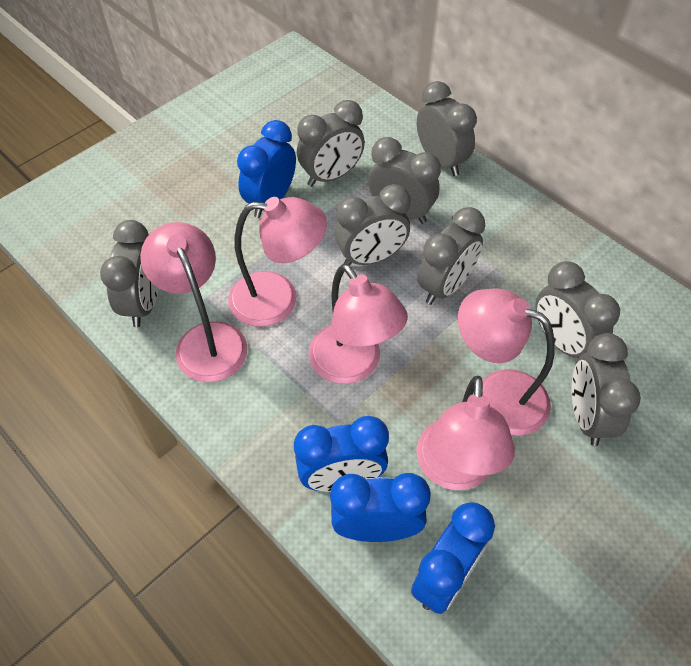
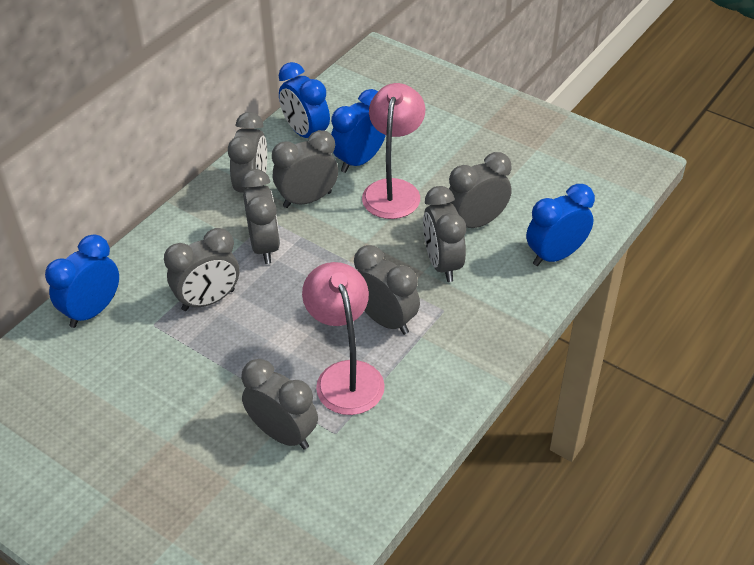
pink lamp: [140,222,247,382] [228,197,327,327] [309,264,408,384] [416,376,515,490] [458,289,555,436] = 5 -> [302,262,385,415] [362,83,425,219] = 2

